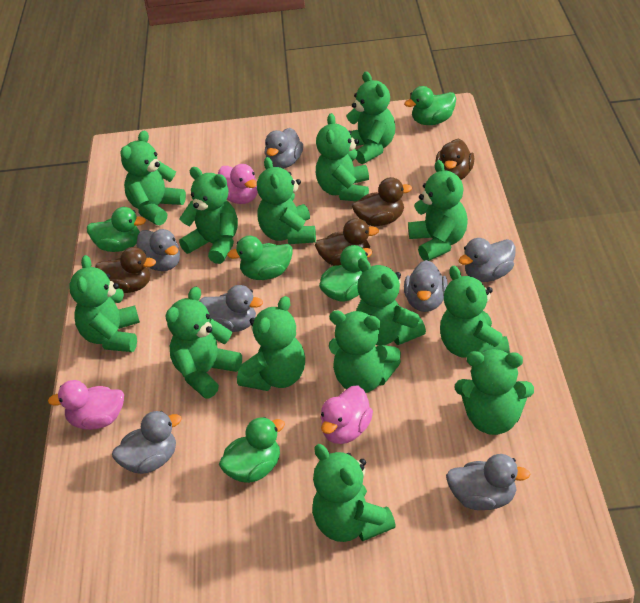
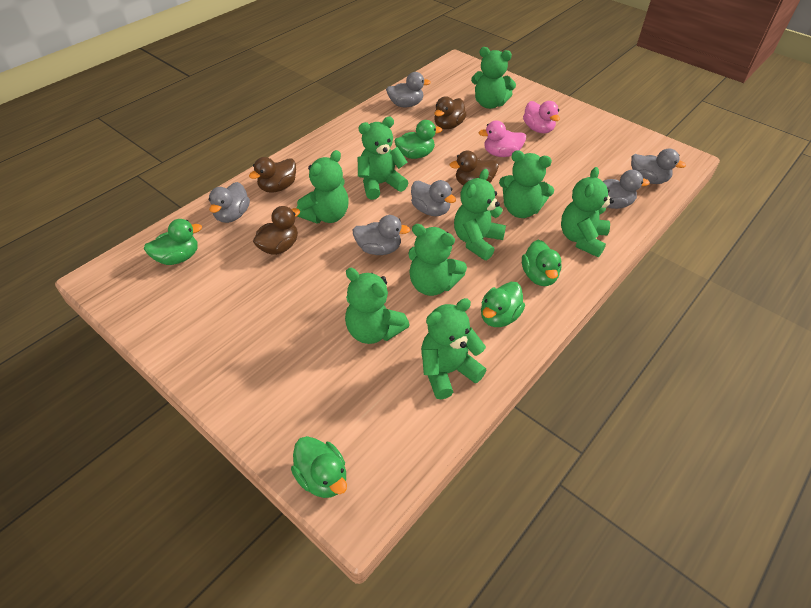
green teddy bear: [69,255,140,352] [120,130,186,225] [166,287,242,398] [179,167,238,264] [237,296,305,391] [257,157,316,244] [312,444,396,542] [316,113,369,201] [329,310,401,393] [346,72,396,164] [356,258,426,345] [408,160,468,261] [440,266,510,358] [455,349,534,435] = 14 -> [297,150,349,224] [345,268,410,344] [358,117,408,200] [408,224,467,296] [421,298,486,399] [454,169,506,260] [471,47,516,109] [499,150,554,218] [561,167,614,257] = 9
grey duck: [112,411,182,474] [136,229,180,271] [200,285,263,332] [265,128,303,169] [404,260,448,312] [446,454,531,510] [458,238,515,282] = 7 -> [209,182,250,223] [352,215,410,255] [386,72,431,107] [411,180,456,216] [603,170,650,209] [631,148,686,184] = 6
pink duck: [48,380,124,430] [218,164,258,204] [321,385,373,444] = 3 -> [479,120,526,157] [523,101,560,133] = 2

